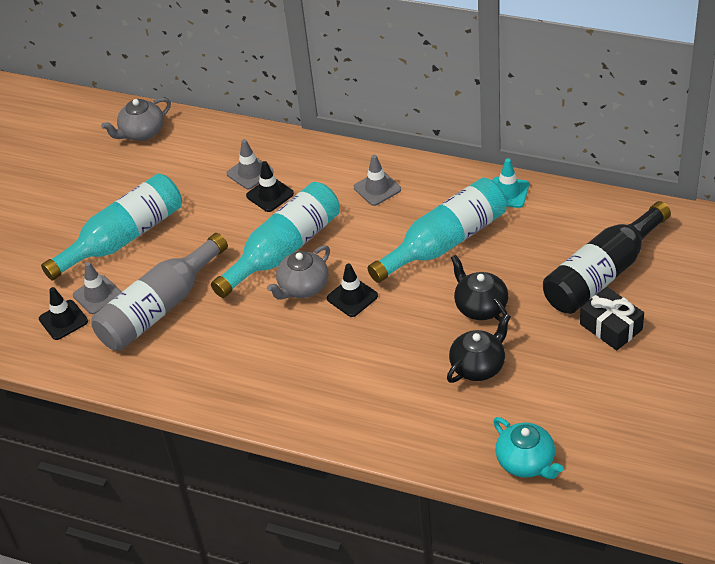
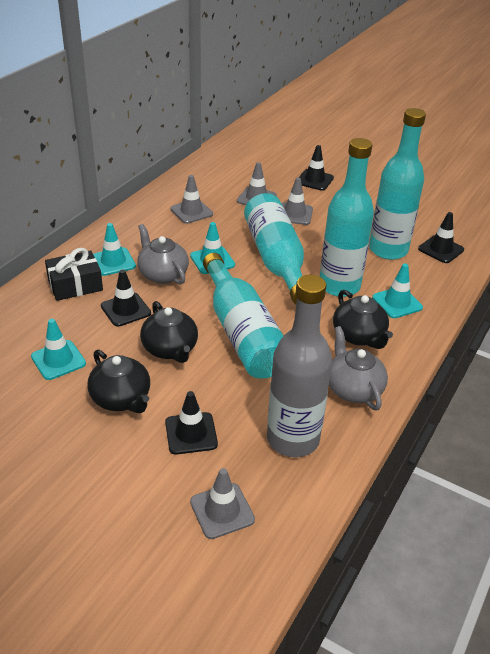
black bottle: [543,201,671,314] = 1 -> none = 0
black teapot: [447,313,511,383] [451,255,508,321] = 2 -> [87,350,150,413] [140,301,198,363] [333,290,393,349] = 3
black traffic cone: [39,287,88,340] [246,161,294,212] [327,263,378,317] = 3 -> [101,270,151,327] [165,391,218,455] [298,145,334,191] [418,212,464,263] = 4
grey traffic cone: [73,262,121,314] [227,139,274,189] [354,155,401,206] = 3 -> [170,175,213,224] [190,468,255,539] [237,162,277,205] [281,178,313,225] = 4
turquoise bottle: [41,173,182,280] [211,182,340,298] [367,178,507,283] = 3 -> [203,253,284,379] [244,193,304,304] [320,138,374,297] [369,108,426,260] = 4
turquoise teapot: [493,417,564,479] = 1 -> none = 0
turquoise traffic cone: [492,158,529,208] = 1 -> [31,319,86,380] [93,223,136,276] [190,222,235,274] [372,264,423,318] = 4

